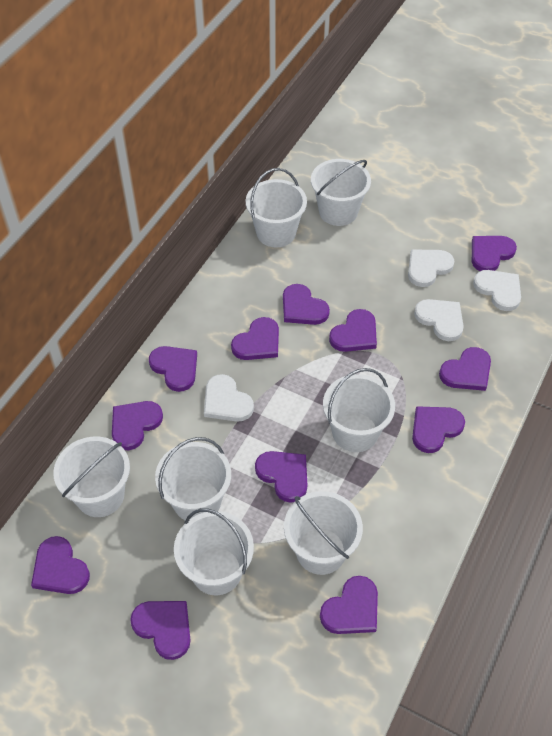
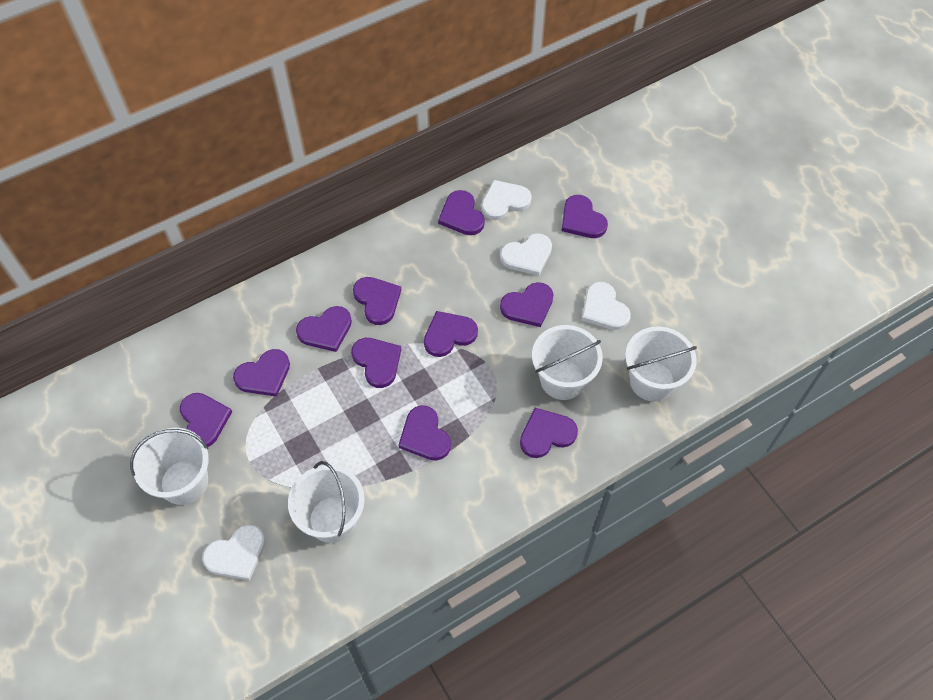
purple heart: [31,536,90,594] [112,401,163,450] [130,601,191,660] [149,346,197,392] [231,317,279,360] [255,451,307,503] [283,284,330,325] [320,576,378,634] [329,309,377,352] [412,406,465,453] [439,347,491,391] [472,236,517,271] = 12 -> [180,393,232,447] [233,349,290,397] [296,306,352,352] [351,338,401,388] [353,277,401,325] [398,405,451,461] [424,311,478,357] [438,190,485,235] [500,282,553,327] [520,408,578,458] [562,195,608,238] = 11
white bucket: [53,436,130,517] [155,437,231,520] [174,508,254,595] [246,168,307,248] [284,491,363,575] [311,159,371,226] [323,368,395,452] = 7 -> [130,428,209,505] [288,461,365,543] [532,325,603,400] [625,327,697,402] = 4

